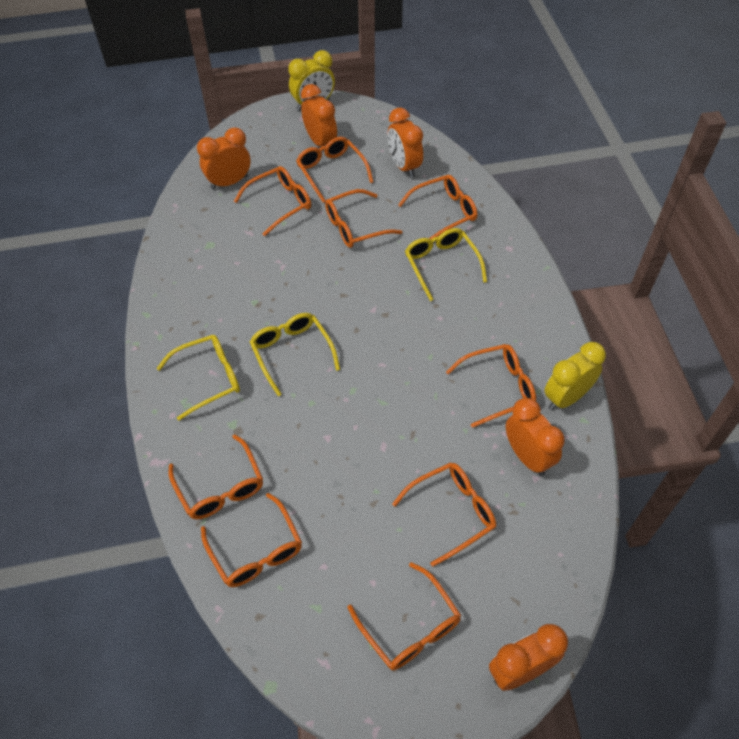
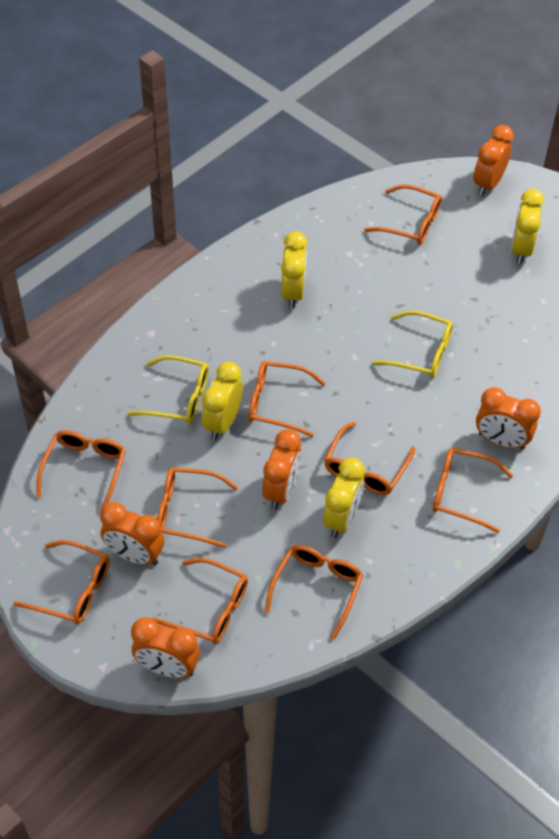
yellow clock: [288,50,335,111] [544,342,606,411] = 2 -> [201,362,243,440] [281,231,307,309] [323,458,365,538] [511,189,544,264] = 4
yellow glasses: [156,335,240,421] [250,313,340,396] [405,228,487,301] = 3 -> [127,355,209,424] [372,311,453,378] = 2

